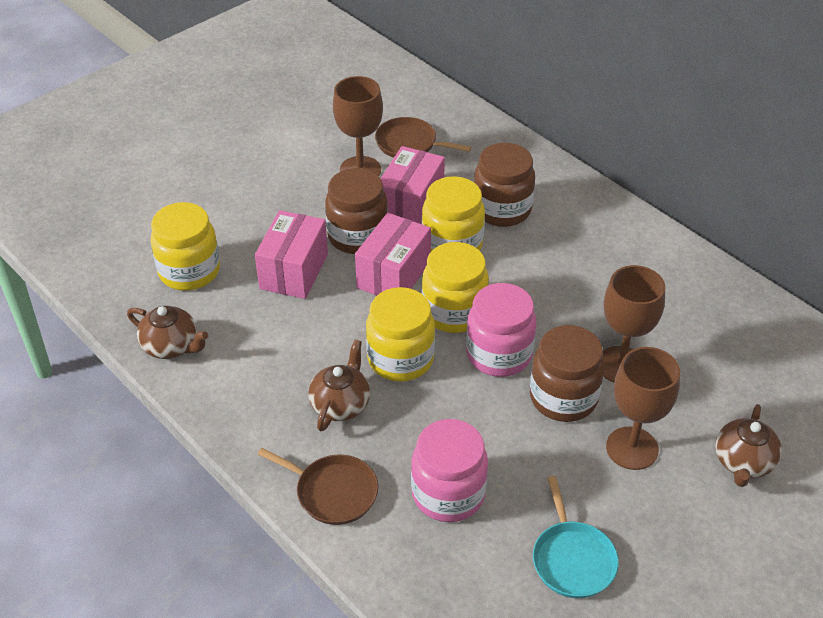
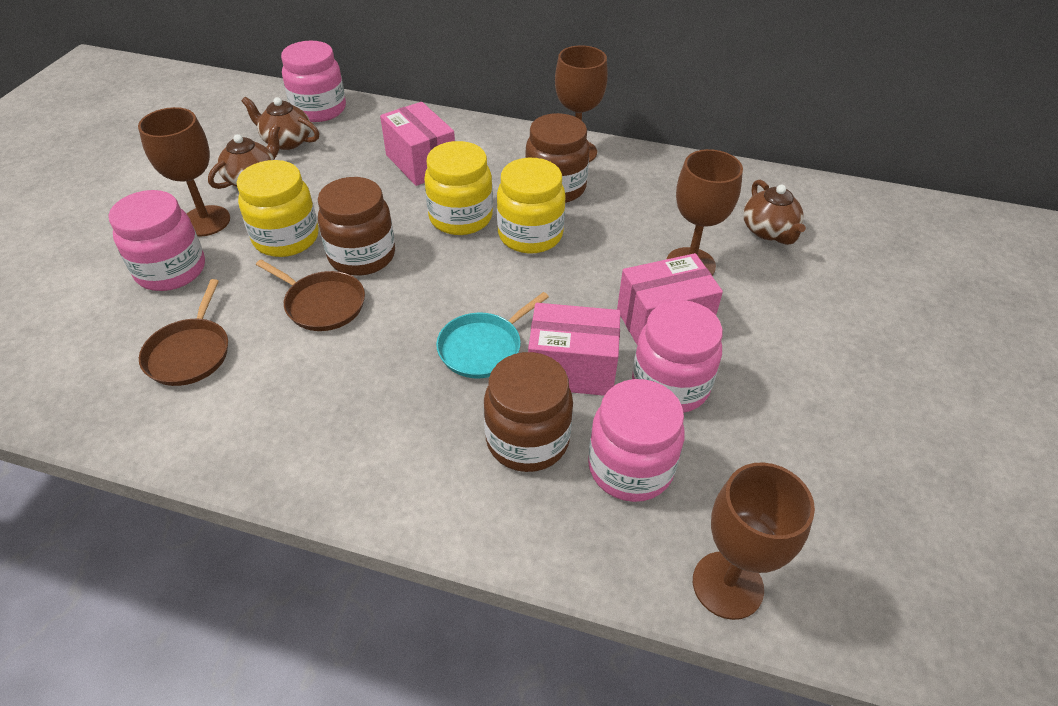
brown goblet: [333,76,383,176] [603,265,665,382] [606,347,680,470] = 3 -> [138,107,230,237] [555,45,608,162] [667,149,743,275] [693,462,815,620] = 4
pink jar: [411,419,488,522] [466,283,536,377] = 2 -> [109,190,205,291] [281,41,346,122] [588,379,685,502] [632,300,723,413] = 4
yellow jar: [150,202,220,291] [366,287,435,382] [422,176,485,251] [422,242,489,333] = 4 -> [237,160,319,257] [424,141,493,235] [497,158,566,253] = 3

